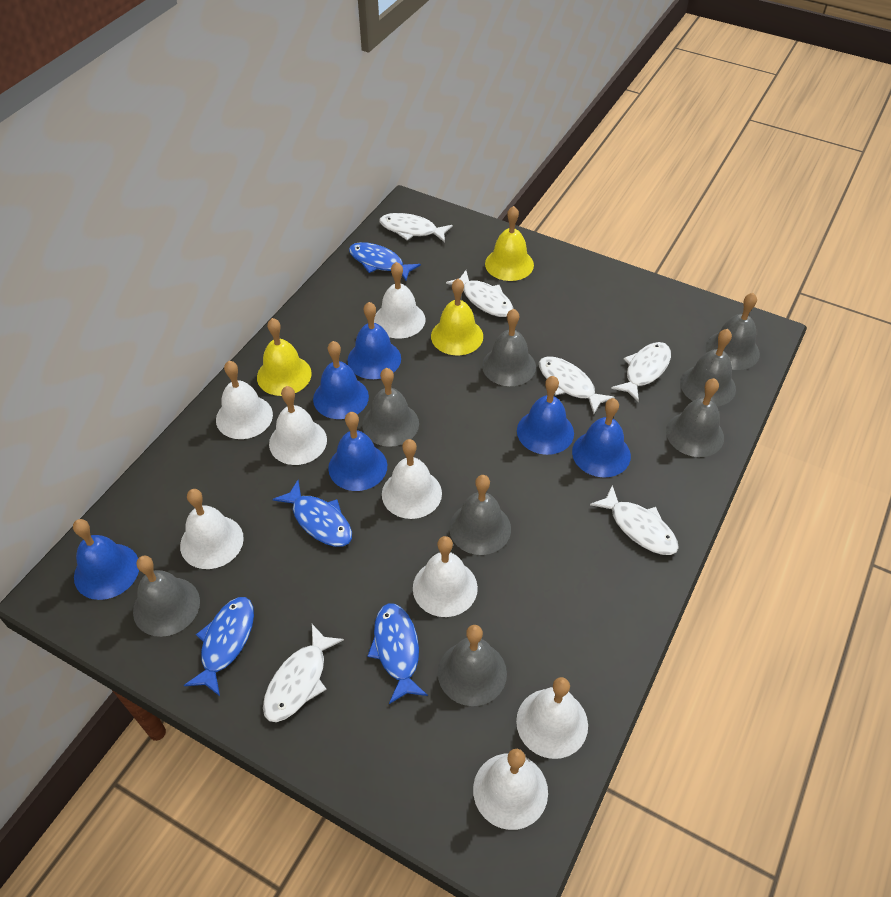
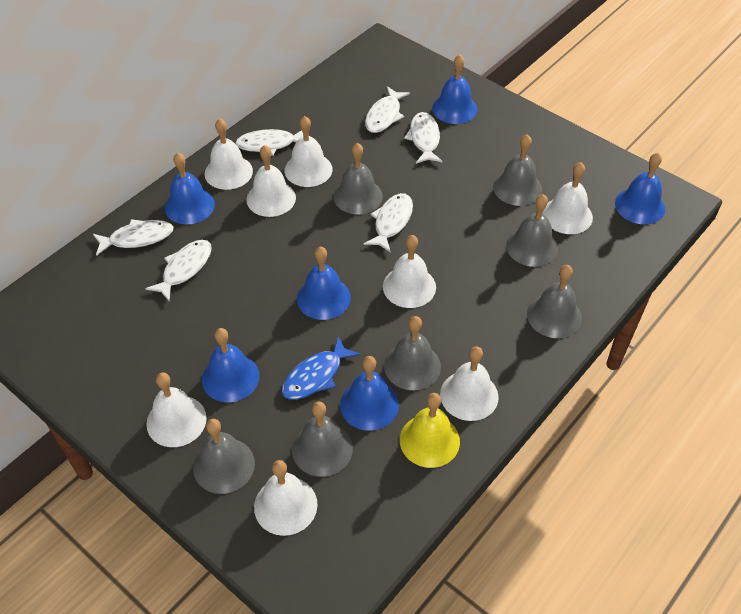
blue fish: [184,597,254,696] [272,480,352,547] [349,242,421,281] [367,603,428,704] = 4 -> [282,337,360,400] = 1
grey bell: [133,555,200,637] [362,368,419,447] [438,625,507,706] [449,475,511,555] [482,309,536,386] [666,378,724,457] [680,329,736,407] [706,293,760,370] = 8 -> [193,419,255,494] [292,401,353,477] [334,143,383,214] [384,316,441,390] [493,134,542,206] [506,194,558,267] [527,265,582,338] = 7
yellow bell: [257,318,312,396] [431,279,483,355] [485,206,534,281] = 3 -> [400,393,460,468] = 1

